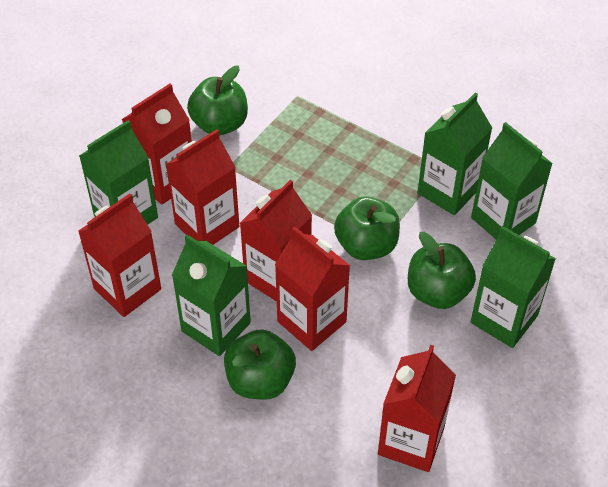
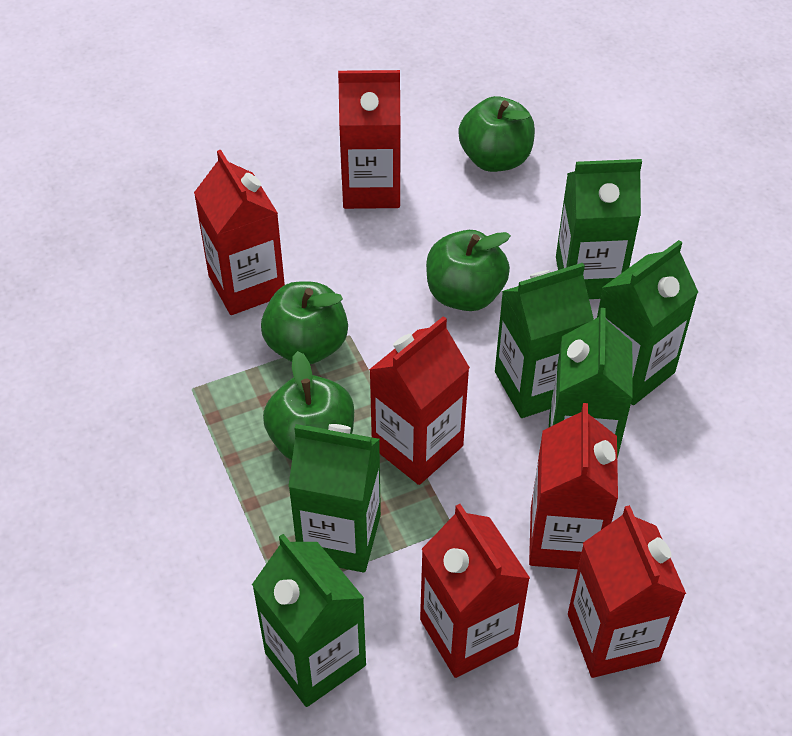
green carton: [79,120,158,225] [172,235,251,356] [418,93,492,215] [471,122,553,239] [471,226,556,348] = 5 -> [252,534,366,707] [288,424,381,572] [495,263,594,418] [549,308,633,459] [556,159,642,299] [597,240,698,405] = 6

